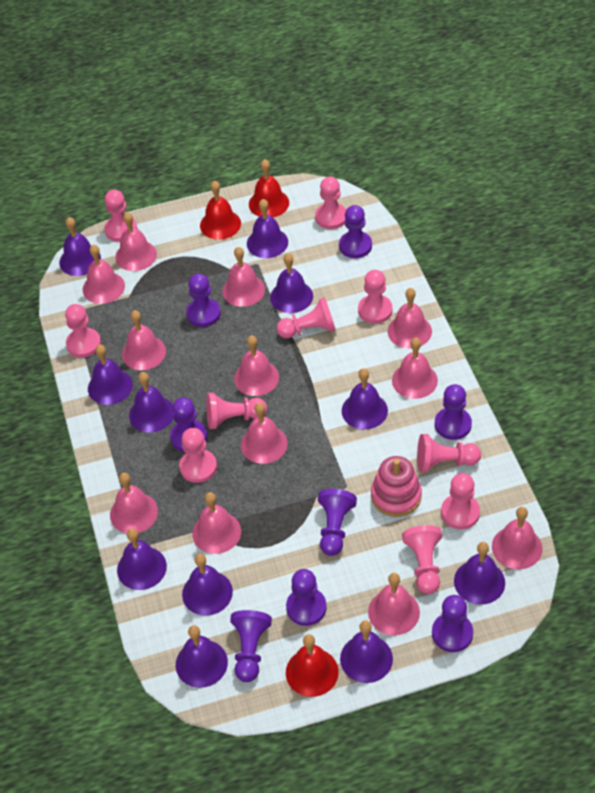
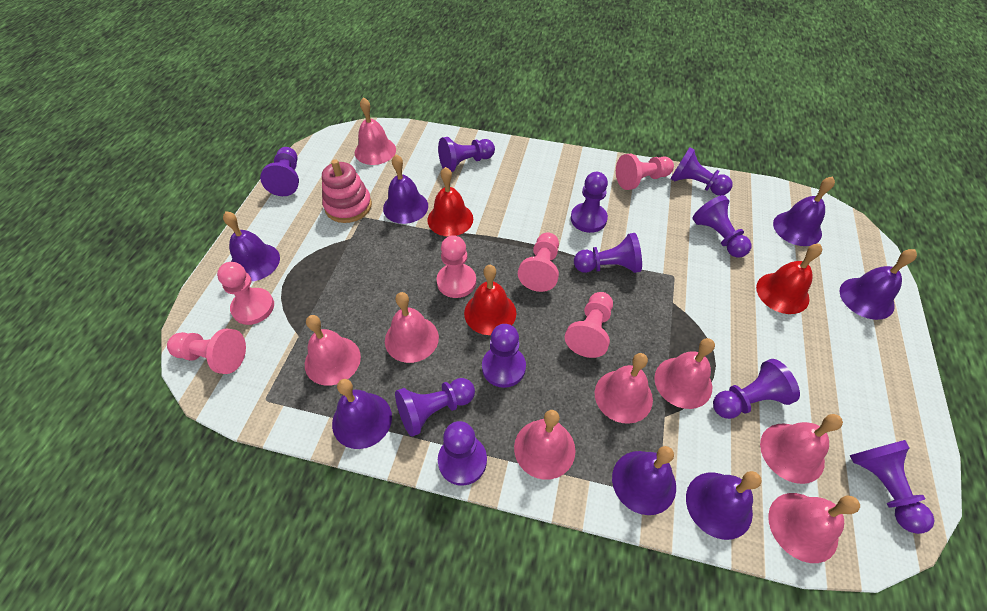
pink bell: [83,244,125,304] [110,473,158,533] [115,212,157,271] [122,310,166,370] [192,492,241,554] [222,247,265,307] [234,335,279,396] [241,403,288,464] [368,573,420,635] [388,288,432,349] [392,338,438,399] [492,507,542,569] = 12 -> [305,315,361,386] [355,97,396,165] [385,292,439,363] [514,410,576,480] [595,353,653,424] [654,338,715,409] [760,414,843,484] [768,493,860,563] = 8
pink pawn: [65,304,101,358] [104,189,137,242] [179,428,217,483] [206,393,267,429] [277,297,336,338] [315,176,346,229] [358,270,393,324] [402,525,442,594] [417,434,481,472] [441,473,480,529] = 10 -> [167,329,246,374] [217,262,274,325] [437,235,476,298] [518,233,559,292] [565,292,613,358] [616,154,674,190] = 6
purple bell: [59,217,101,276] [88,345,133,405] [117,528,167,590] [129,372,173,433] [176,625,228,688] [182,554,233,616] [247,199,288,258] [270,253,313,313] [340,620,393,683] [342,368,388,430] [454,542,505,605] = 11 -> [223,211,280,282] [332,379,392,449] [383,155,428,224] [612,446,676,515] [686,471,762,540] [773,176,835,246] [840,249,917,320] = 7
purple pawn: [170,398,207,452] [186,273,221,327] [230,610,272,682] [286,569,327,626] [318,489,357,556] [339,205,372,258] [432,595,473,652] [435,384,472,440] = 8 -> [260,147,299,196] [395,378,475,437] [438,137,495,172] [438,421,487,486] [482,324,526,388] [571,172,608,233] [574,233,642,273] [670,147,732,196] [692,195,752,258] [713,359,800,419] [849,440,935,534] = 11

